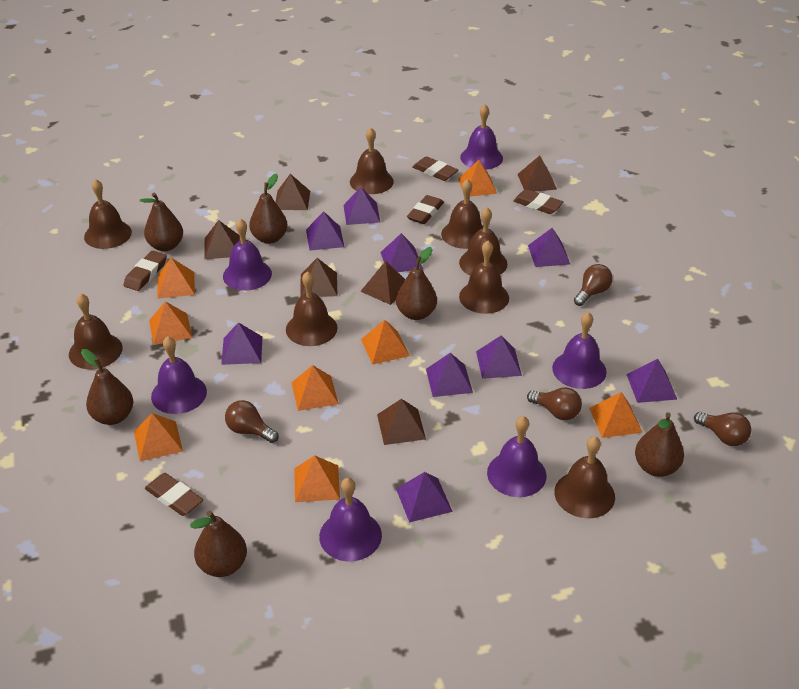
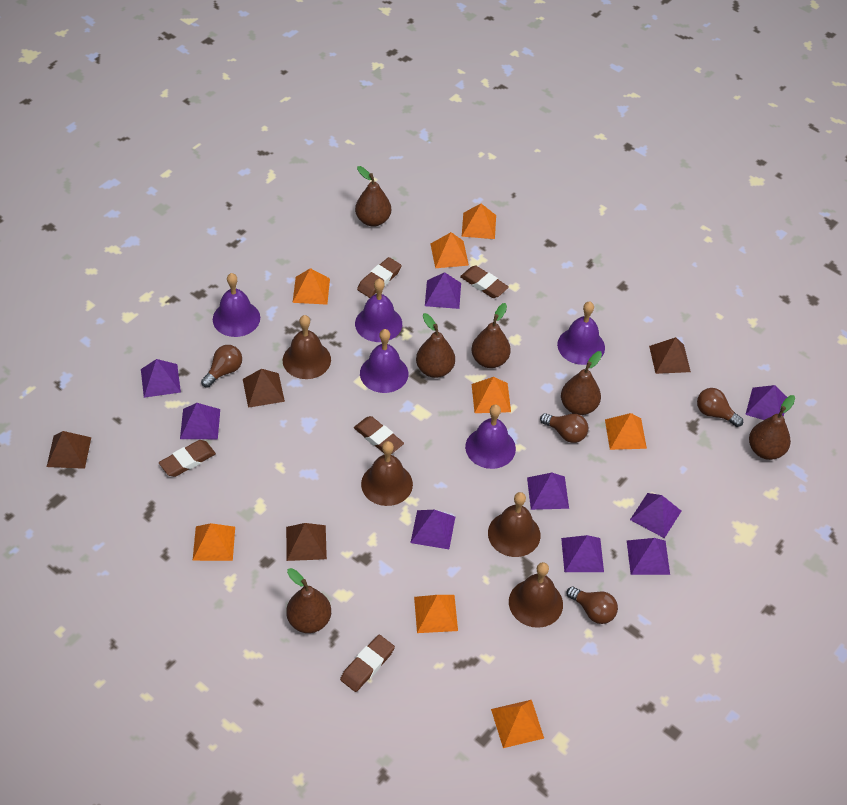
brown bell: [69,294,123,369] [84,179,132,249] [286,271,337,346] [350,127,394,194] [441,179,483,249] [459,207,507,275] [459,241,509,314] [555,436,615,518] = 8 -> [283,315,331,379] [361,441,413,506] [488,492,541,557] [509,562,563,628] = 4
brown pyramid: [205,220,240,259] [276,174,310,210] [300,258,337,297] [360,261,405,305] [377,399,426,445] [517,155,557,192] = 6 -> [47,431,91,469] [243,369,285,408] [286,523,327,561] [649,337,691,374] = 4
purple bell: [151,336,207,414] [223,218,272,291] [319,478,382,562] [460,104,503,170] [487,416,547,497] [552,312,607,389] = 6 -> [213,273,260,337] [355,279,402,342] [360,329,408,393] [465,404,516,469] [557,302,605,365] = 5

